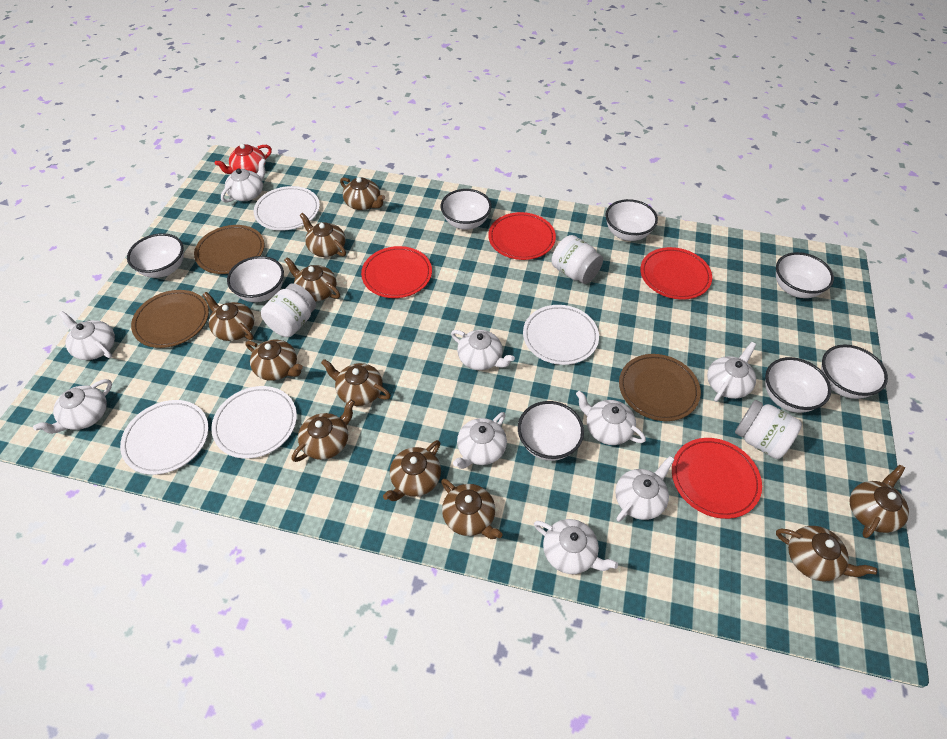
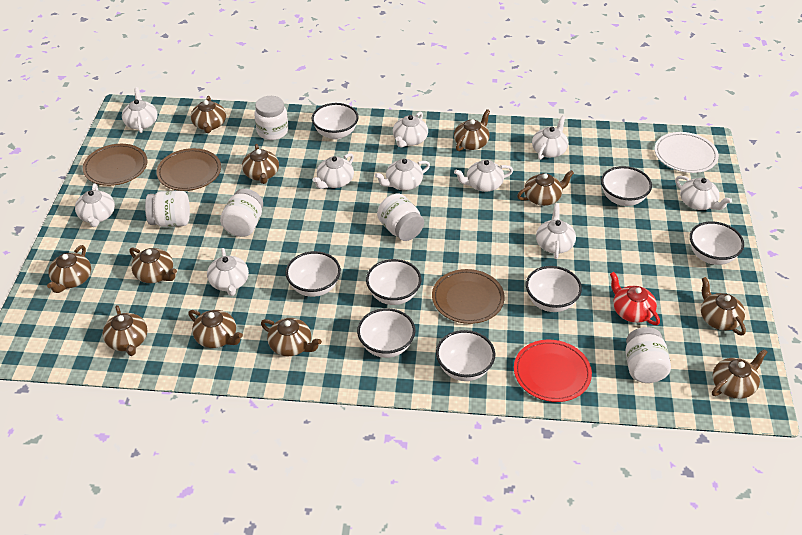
red plate: [361,246,432,298] [488,212,556,260] [640,247,712,300] [672,438,762,519] = 4 -> [514,340,592,402] = 1
white jar: [261,283,316,337] [552,235,603,284] [735,400,802,459] = 3 -> [145,191,190,227] [220,189,263,237] [254,96,288,140] [377,193,424,241] [626,327,671,383] = 5
white plate: [120,400,209,475] [211,386,297,459] [253,186,320,231] [523,305,599,365] = 4 -> [655,132,719,173] = 1
white teapot: [33,379,112,434] [59,311,115,360] [221,158,266,203] [451,330,515,370] [453,412,507,469] [534,519,618,574] [576,391,646,445] [615,456,675,522] [707,342,756,402] = 9 -> [75,183,115,227] [122,87,158,133] [207,248,249,296] [313,153,354,189] [375,159,430,190] [393,112,428,148] [454,160,513,192] [532,116,568,160] [536,203,576,259] [675,176,732,210] = 10

